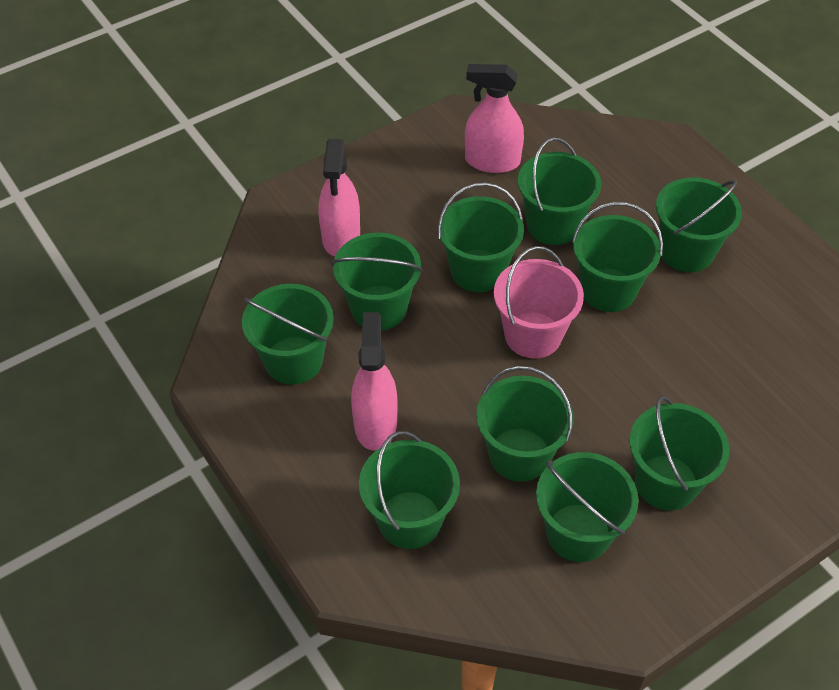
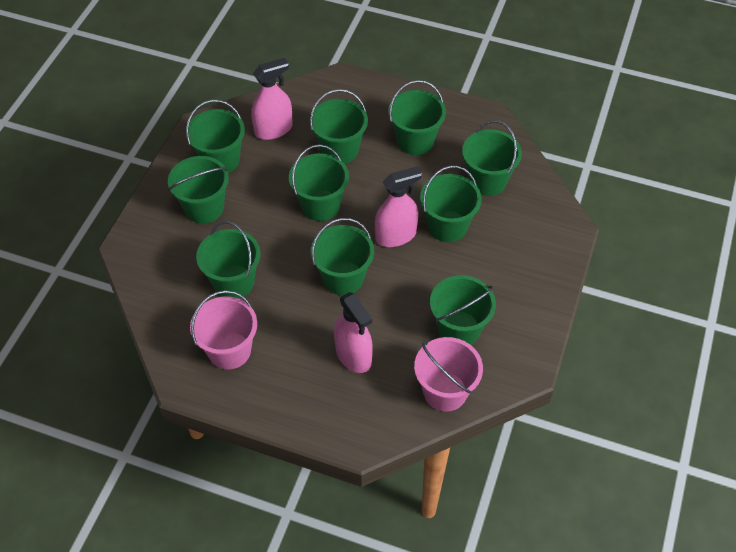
pink bucket: [494,246,584,358] = 1 -> [190,290,257,369] [414,337,483,412] = 2

